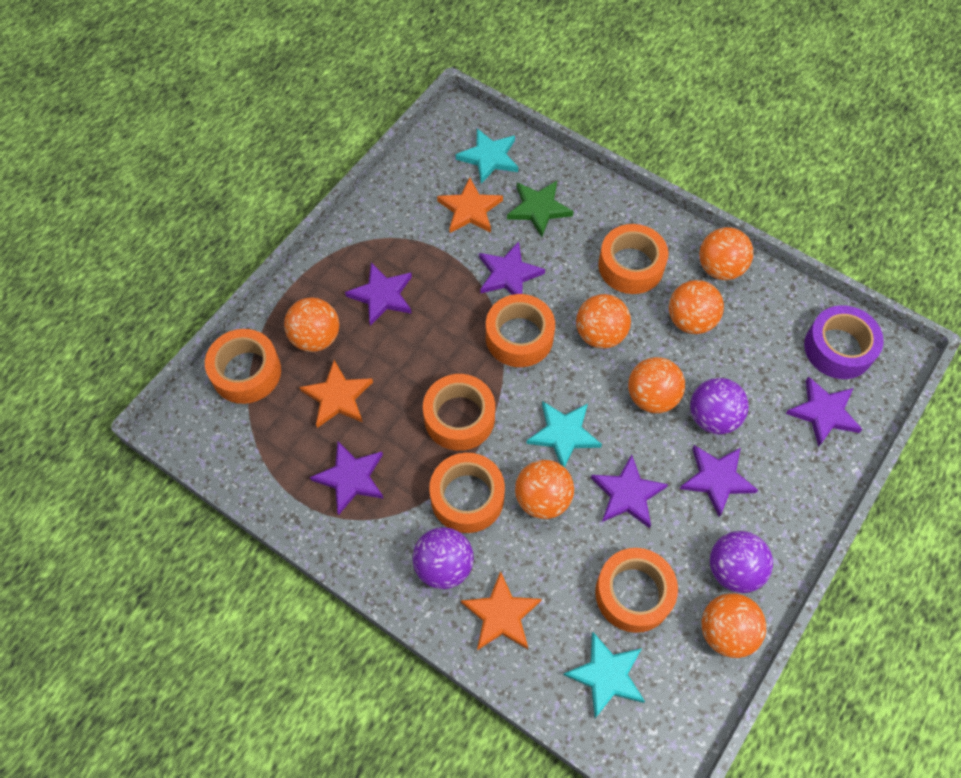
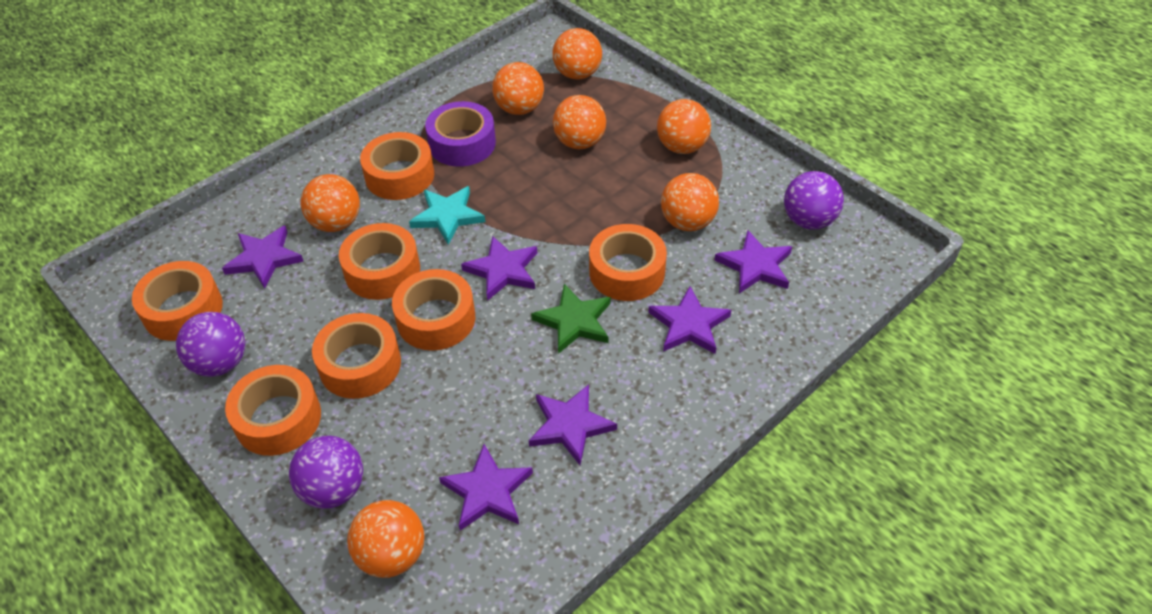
orange star: [299,360,373,428] [437,178,503,233] [461,571,542,650] = 3 -> none = 0
orange tape: [205,329,281,404] [423,374,495,451] [429,453,505,533] [486,294,555,367] [595,548,678,633] [598,224,668,294] = 6 -> [132,261,223,341] [225,365,321,456] [312,313,401,399] [339,223,420,300] [360,132,434,200] [392,269,475,351] [589,224,667,301] = 7
turquoise star: [456,129,518,184] [526,401,602,467] [563,632,645,718] = 3 -> [409,186,485,245] = 1

